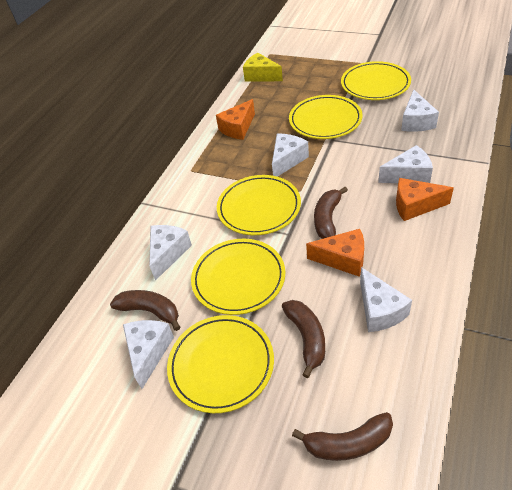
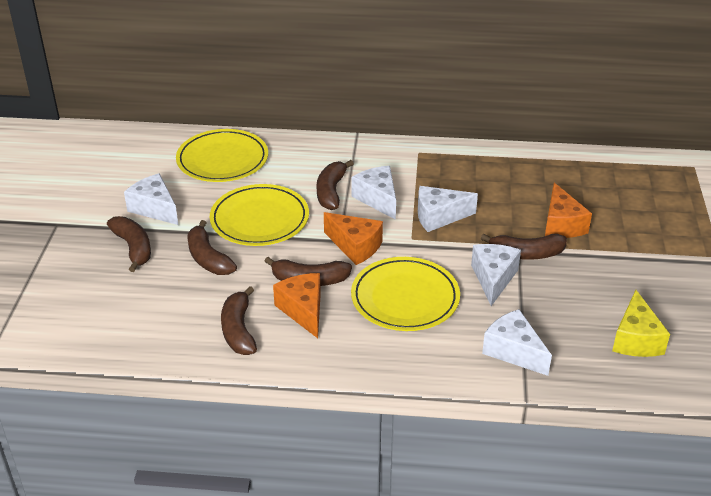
brown banana: [110,290,180,331] [282,300,325,378] [292,412,393,461] [314,187,348,239] = 4 -> [107,216,151,272] [188,220,237,275] [221,286,257,355] [265,257,352,286] [317,160,354,210] [481,234,567,260] = 6
white cheese: [123,320,174,389] [149,225,192,281] [272,133,309,177] [360,267,412,332] [378,145,433,183] [401,89,439,132] = 6 -> [124,173,178,225] [352,166,396,220] [418,186,478,232] [471,244,521,306] [482,309,552,376] = 5
yellow plate: [167,315,274,413] [191,239,285,315] [217,175,301,235] [289,95,363,139] [341,61,411,100] = 5 -> [176,129,268,182] [210,184,309,246] [351,257,460,331] = 3

